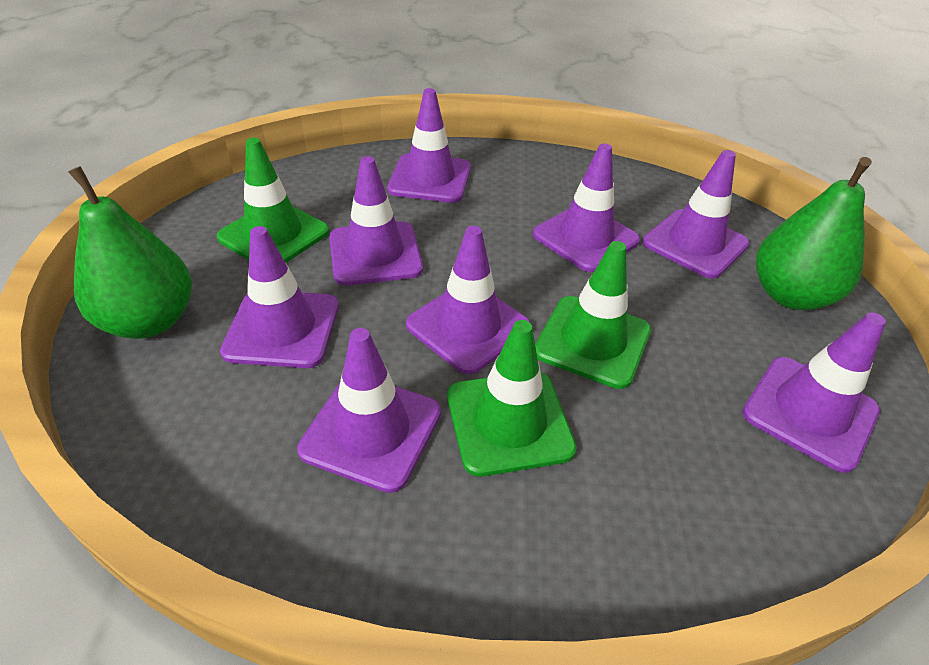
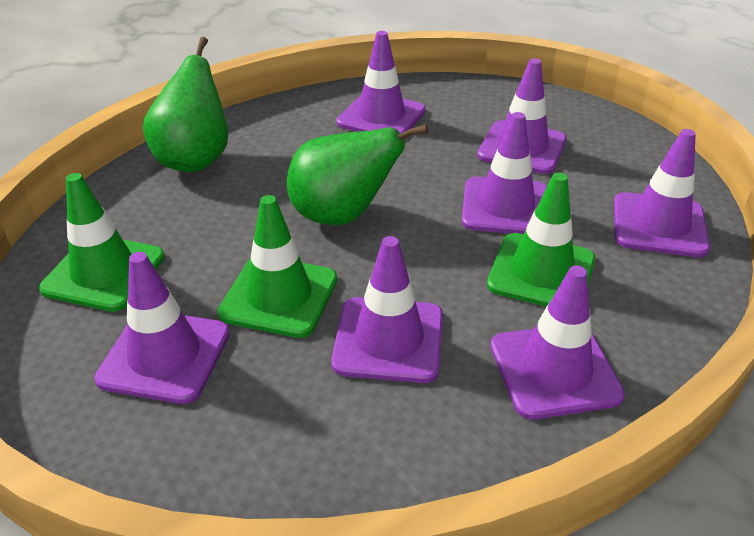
purple traffic cone: [220,226,339,368] [297,328,441,493] [329,156,423,286] [387,88,471,203] [406,226,532,374] [533,143,640,272] [643,150,749,279] [742,313,886,473] = 8 -> [95,252,230,404] [331,236,443,383] [336,31,426,134] [462,112,547,234] [477,58,567,174] [490,266,625,420] [614,129,710,257] = 7

